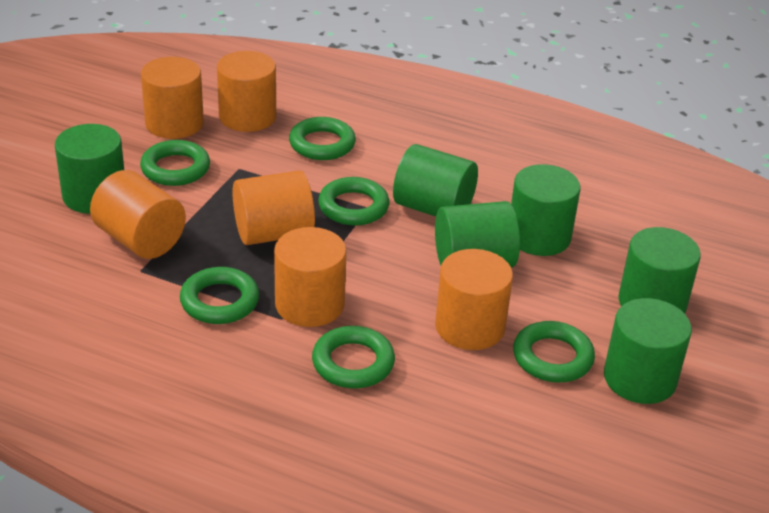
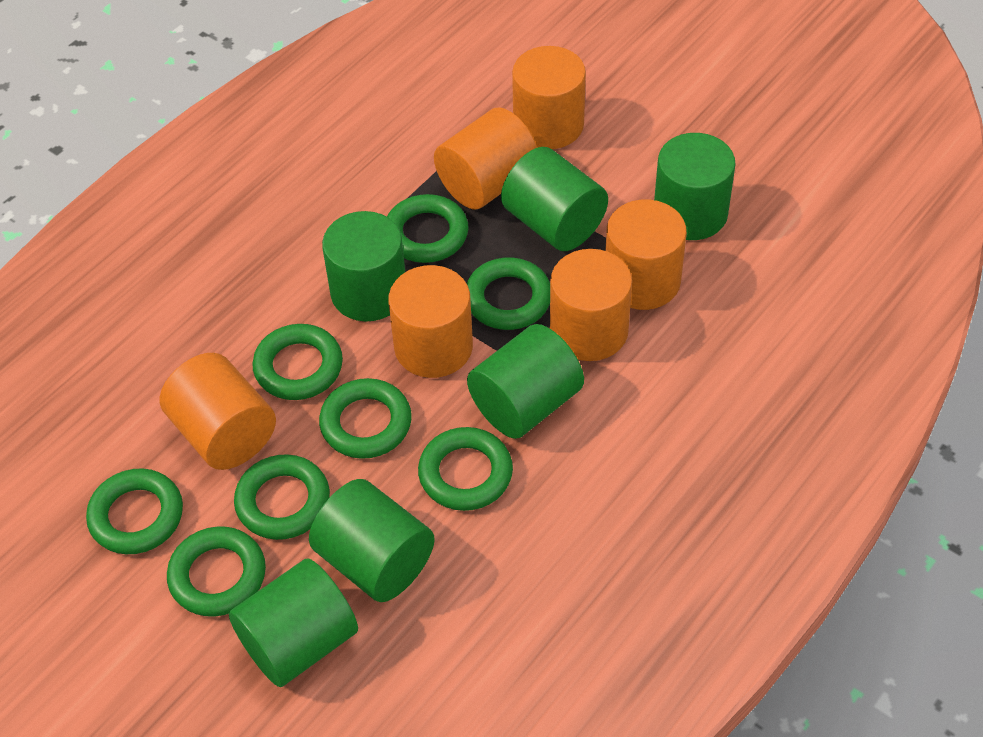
green ring: [140,140,210,186] [180,267,259,324] [289,117,356,160] [312,326,395,388] [318,177,390,226] [513,321,595,382] = 6 -> [86,468,183,554] [167,526,266,617] [234,454,330,540] [252,324,343,400] [319,378,412,459] [387,194,469,263] [418,427,513,511] [467,258,550,330] = 8

